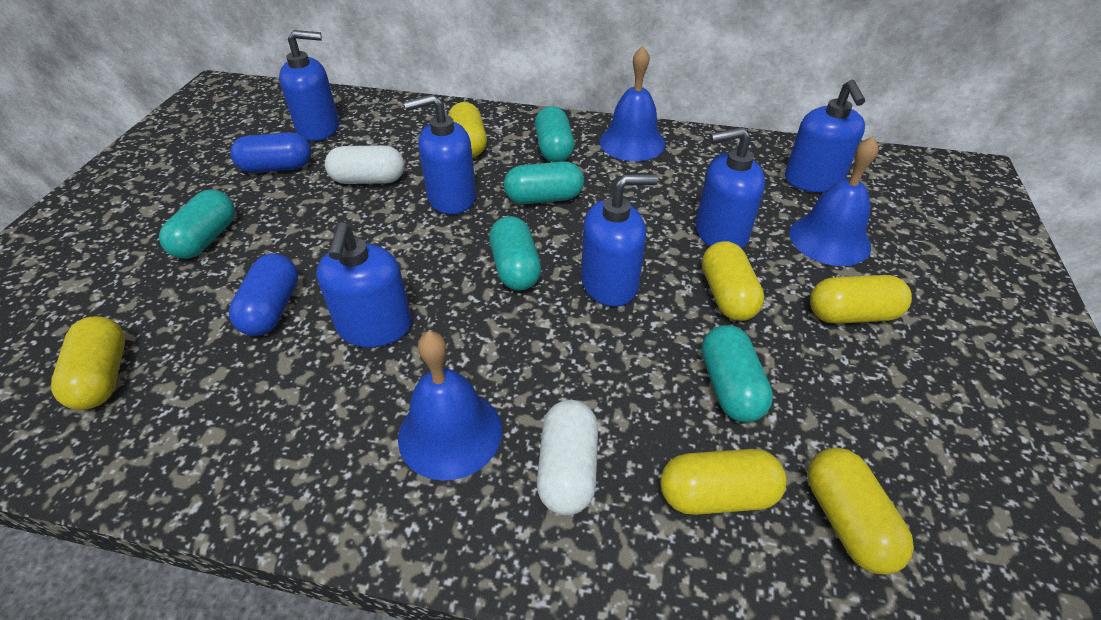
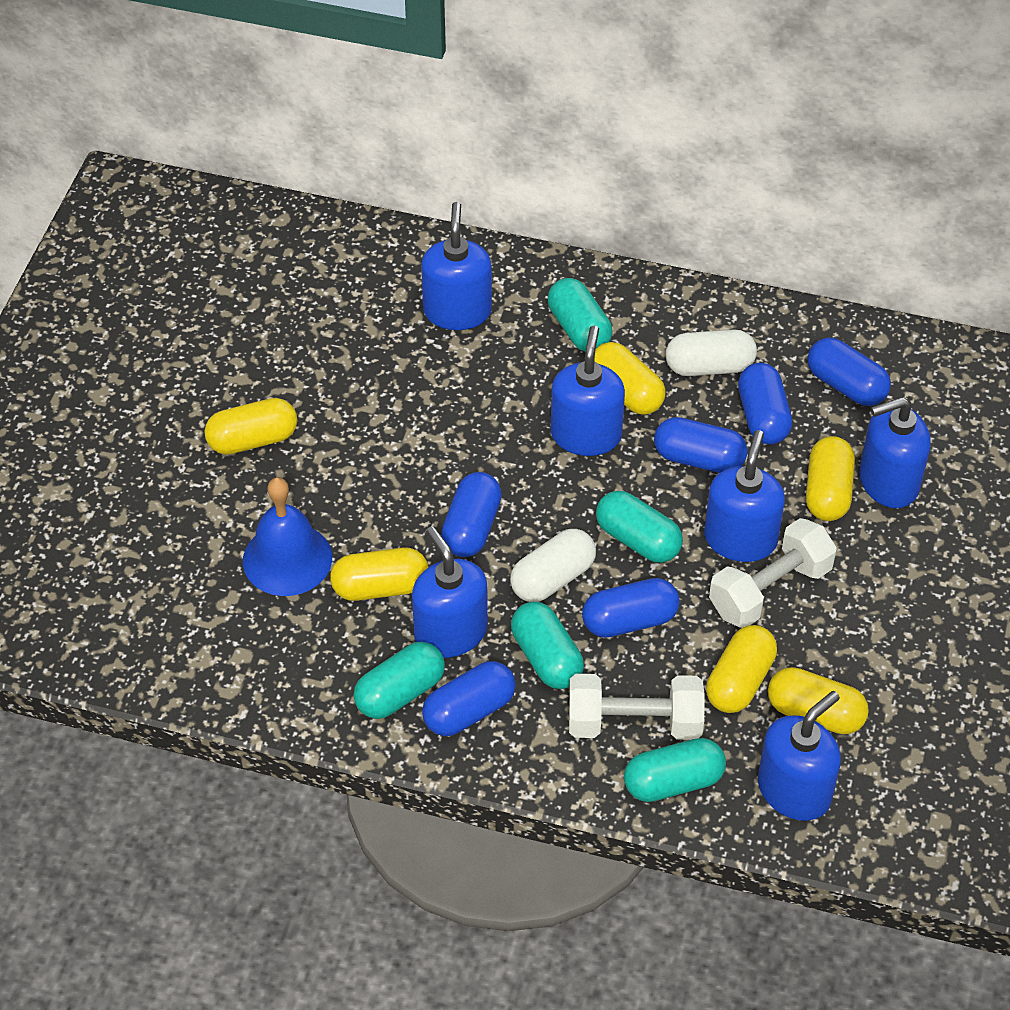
blue bell: [398,331,502,481] [599,46,665,161] [789,136,878,266] = 3 -> [243,477,332,596] = 1
blue capsule: [229,254,298,336] [230,132,311,173] = 2 -> [422,661,516,736] [441,472,502,557] [582,578,680,638] [654,417,747,473] [738,363,792,444] [807,338,891,406] = 6
white dumbbell: none = 0 -> [569,674,705,740] [709,518,837,628] = 2

